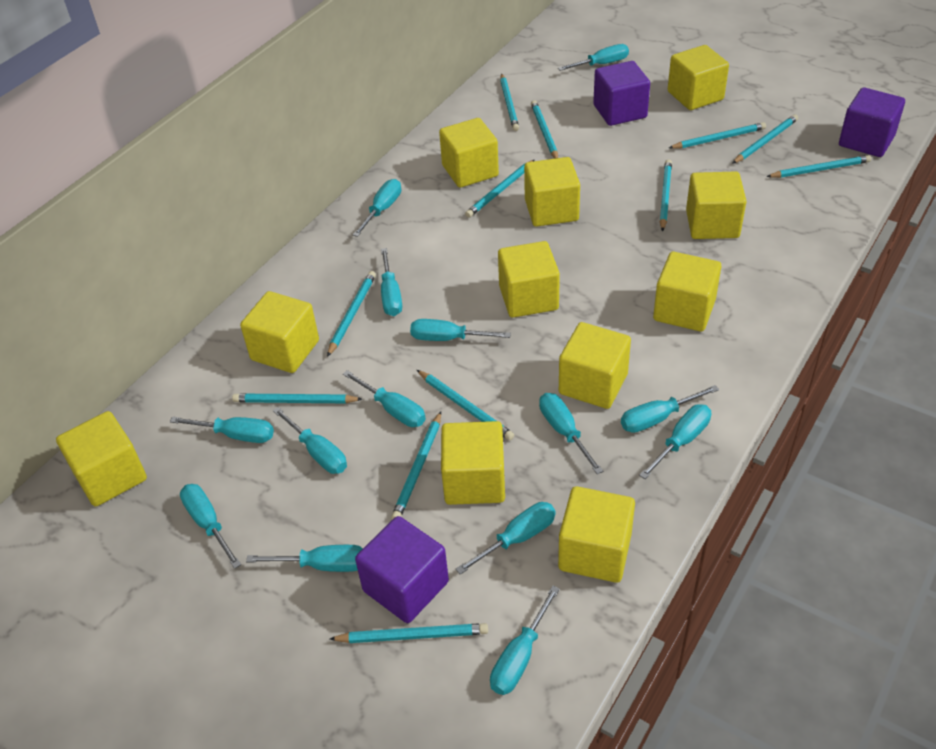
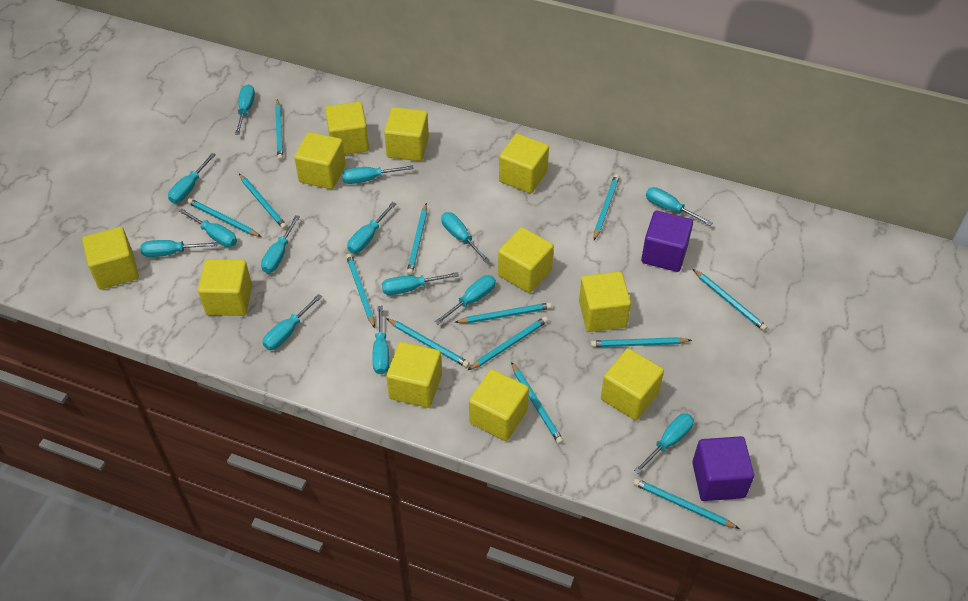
purple cube: [355,516,449,623] [593,61,650,126] [839,87,905,157] = 3 -> [641,211,693,272] [692,436,754,501] = 2
turquoise pencil: [232,393,362,403] [327,271,376,357] [330,623,488,643] [391,412,441,520] [417,370,514,441] [465,160,535,218] [500,73,519,131] [531,100,558,159] [660,159,672,231] [669,122,766,149] [732,114,798,164] [766,155,871,178] = 12 -> [187,198,261,237] [239,174,287,229] [275,99,283,161] [346,254,375,328] [386,318,470,368] [407,203,427,275] [454,302,552,323] [468,317,548,370] [511,362,564,444] [590,337,692,347] [594,174,620,240] [633,478,740,529] [693,269,767,331] = 13

